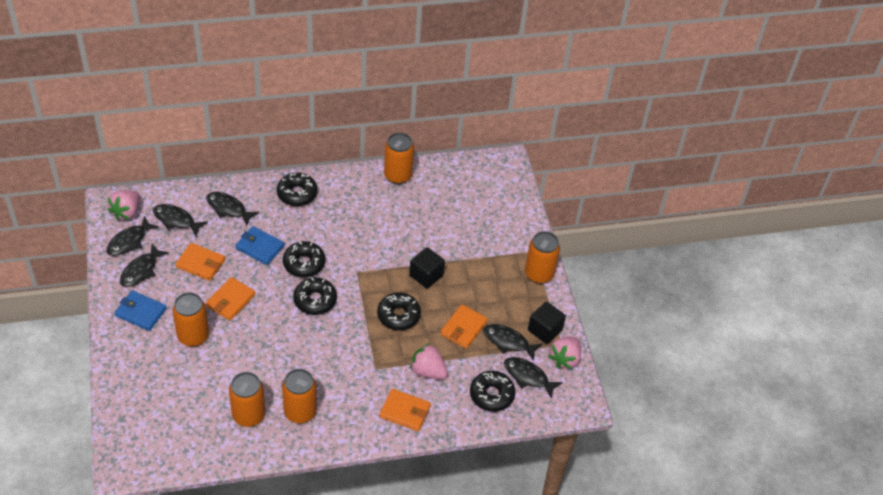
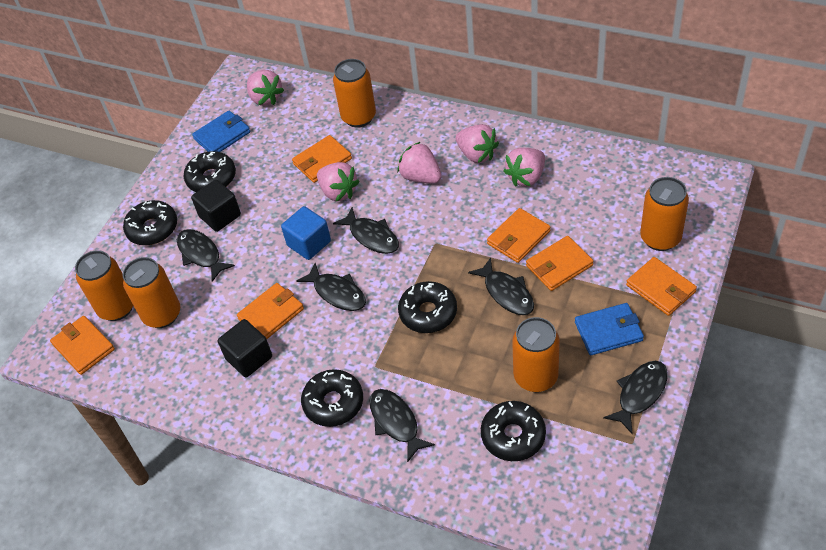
blue cube: none = 0 -> [281,206,331,260] = 1
orange wallet: [175,243,225,281] [206,277,255,321] [379,389,431,432] [440,304,487,349] = 4 -> [50,316,115,375] [237,283,304,339] [292,135,352,183] [487,208,550,263] [526,236,593,291] [626,257,697,316] = 6
pink strawberry: [108,190,140,221] [410,343,448,379] [548,337,581,369] = 3 -> [247,70,284,106] [317,162,360,201] [397,142,442,183] [456,124,499,163] [503,148,545,187] = 5

